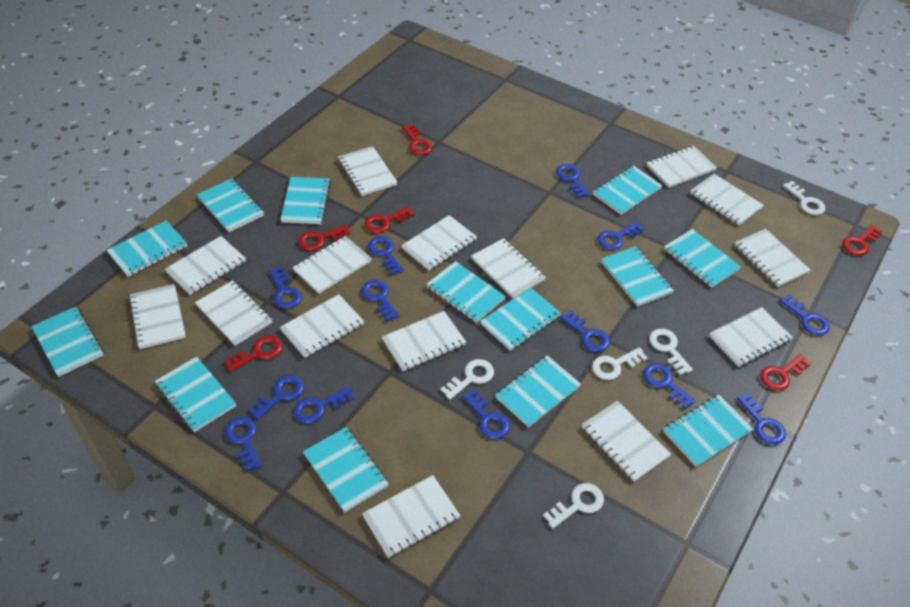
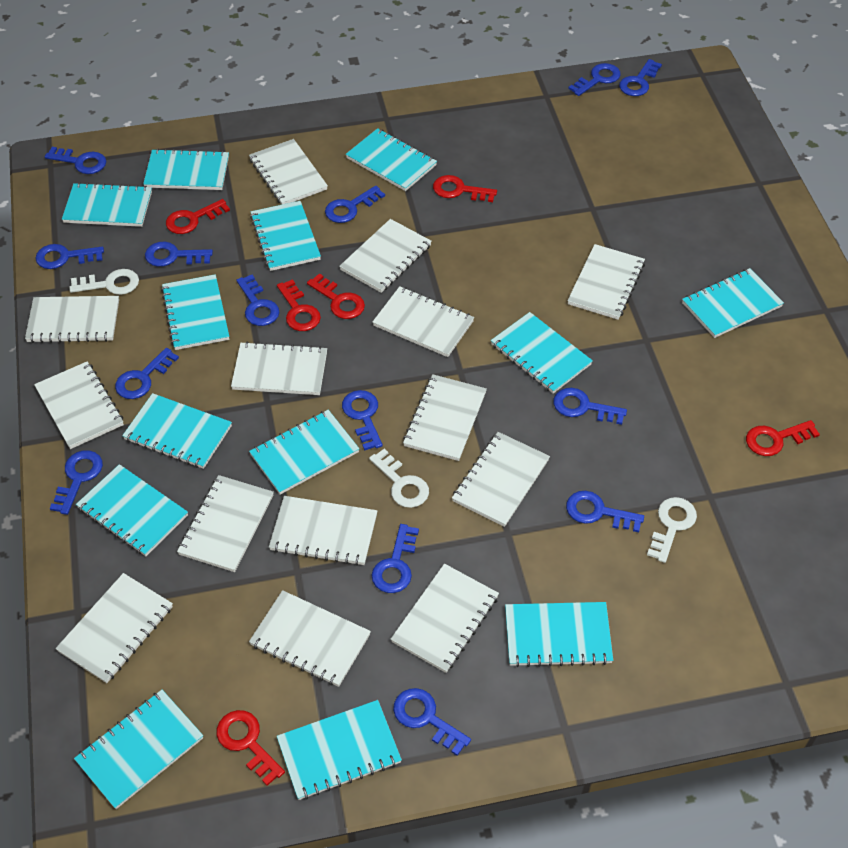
blue key: [225,417,262,472] [248,375,304,420] [269,267,302,308] [294,387,354,424] [361,280,400,322] [368,236,404,275] [462,389,510,439] [556,164,590,198] [561,311,610,352] [597,222,644,250] [643,363,696,409] [737,393,786,445] [779,294,830,336] = 13 -> [35,244,104,269] [45,147,106,174] [50,450,103,515] [115,348,179,399] [145,242,213,267] [236,275,280,326] [325,186,385,223] [342,390,383,451] [372,524,419,593] [393,688,471,756] [553,388,627,425] [566,491,644,532] [568,63,621,96] [619,59,662,96] = 14
white key: [440,359,494,400] [543,483,604,528] [592,347,647,380] [649,329,693,375] [783,181,826,215] = 5 -> [69,269,139,295] [369,449,429,508] [647,497,697,563] = 3
white notebook: [129,284,186,349] [165,236,246,295] [195,280,272,346] [280,294,364,358] [292,236,372,294] [338,146,397,196] [362,475,460,558] [382,311,466,371] [401,215,477,271] [471,238,546,298] [582,401,671,482] [646,145,717,188] [690,174,764,226] [709,307,793,367] [734,229,810,287] = 15 -> [25,296,119,343] [34,361,124,449] [56,573,173,683] [177,475,274,572] [231,341,327,395] [249,139,328,205] [249,590,371,687] [269,496,377,566] [339,219,432,293] [373,286,474,357] [391,564,499,673] [403,374,487,461] [452,432,550,527] [567,244,645,320] = 14

